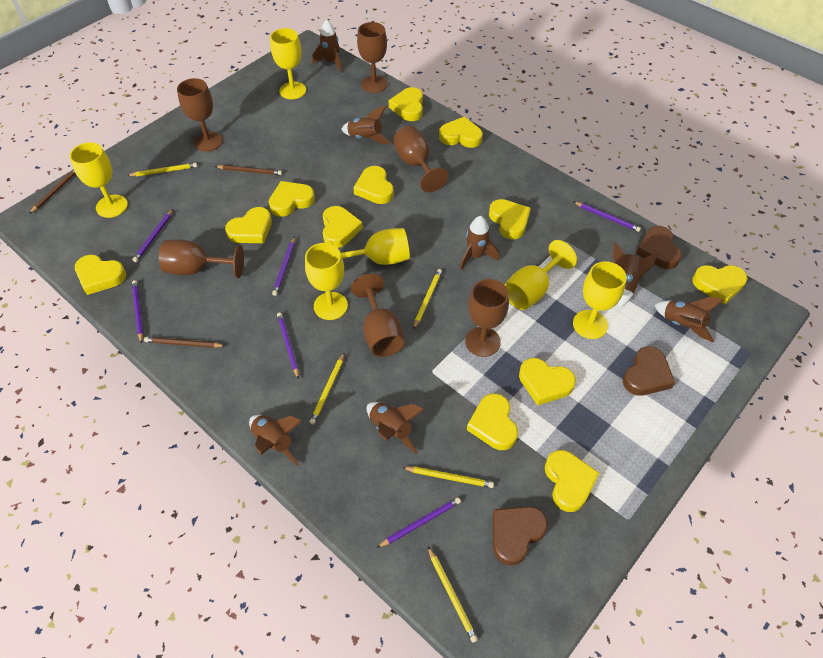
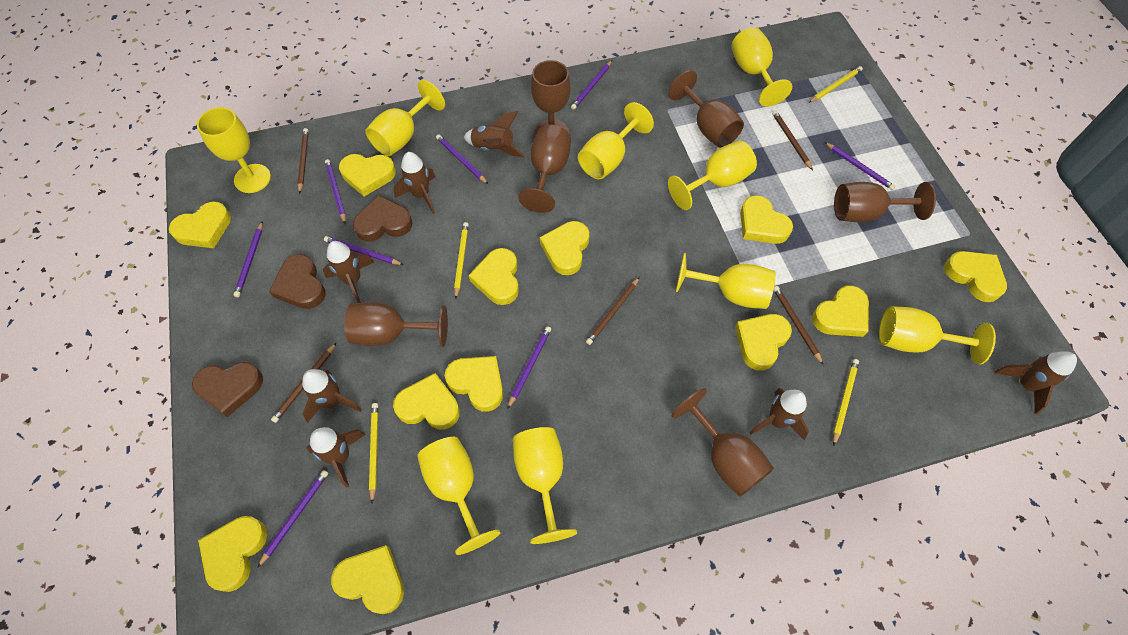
brown pencil: [29,169,76,214] [144,337,225,348] [215,165,282,175] = 3 -> [271,342,337,423] [297,128,309,194] [586,277,640,345] [772,110,813,170] [774,286,823,365] = 5
purple pencil: [132,209,173,262] [132,280,143,343] [272,237,295,296] [277,313,299,379] [377,497,461,548] [574,202,641,232] = 6 -> [233,221,263,297] [257,470,328,568] [324,236,404,265] [325,159,346,224] [436,134,488,184] [508,326,551,409] [571,60,612,110] [825,142,895,190] = 8
yellow goblet: [70,142,128,218] [270,28,306,99] [305,243,348,320] [330,228,410,265] [504,240,577,310] [573,261,627,339] = 6 -> [197,107,271,193] [365,80,445,156] [417,437,500,555] [513,427,577,544] [578,102,654,179] [668,141,757,210] [676,253,776,309] [731,27,792,107] [879,306,996,364] = 9
yellow pencil: [127,163,197,176] [309,353,344,425] [402,466,494,488] [413,269,442,330] [428,547,478,643] = 5 -> [369,403,378,503] [454,222,469,299] [809,66,863,103] [833,359,859,446] = 4

